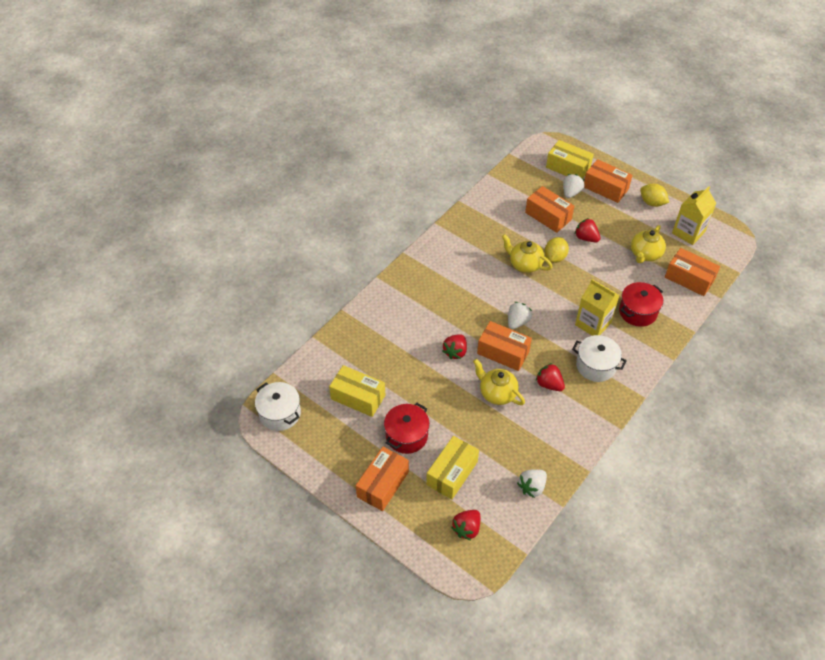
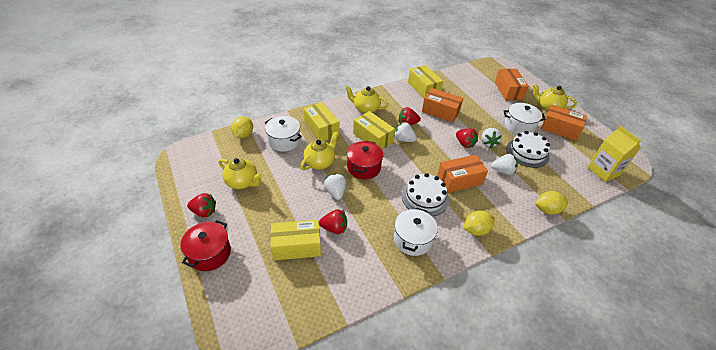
orange box: [356,447,409,511] [477,321,532,371] [525,186,574,233] [584,159,633,203] [665,248,720,296] = 5 -> [422,88,463,122] [437,155,488,193] [495,69,529,101] [541,105,587,141] = 4
white cake: none = 0 -> [402,173,449,216] [506,131,550,168] = 2
white pot: [255,382,301,431] [572,335,627,382] = 2 -> [265,116,302,152] [394,207,438,256] [504,103,546,134] = 3
white strawberry: [508,302,532,329] [517,469,547,498] [563,174,585,198] = 3 -> [324,174,346,200] [394,122,417,142] [481,128,502,148] [491,154,518,175] = 4
yellow box: [329,365,385,417] [426,436,479,500] [546,140,594,178] = 3 -> [271,220,321,261] [303,102,339,141] [353,111,395,149] [408,65,443,98] = 4
yellow carton: [575,279,620,336] [672,187,717,245] = 2 -> [587,126,641,182] = 1
yellow lemon: [545,237,569,263] [640,184,669,207] = 2 -> [231,116,253,138] [464,211,495,236] [535,191,568,215] = 3
yellow teapot: [473,359,525,405] [502,234,552,273] [631,225,666,263] = 3 -> [219,158,262,189] [300,131,339,170] [345,86,389,113] [533,84,577,111] = 4

